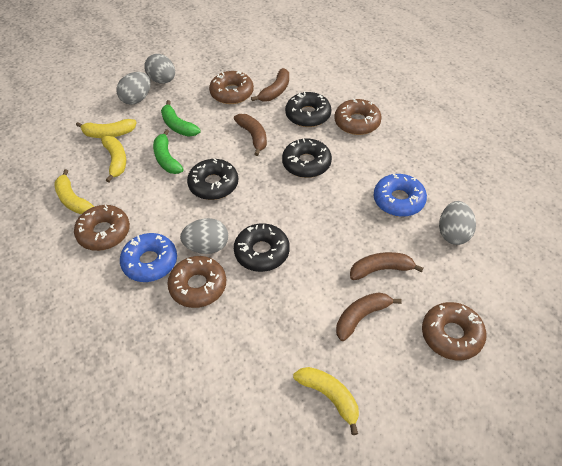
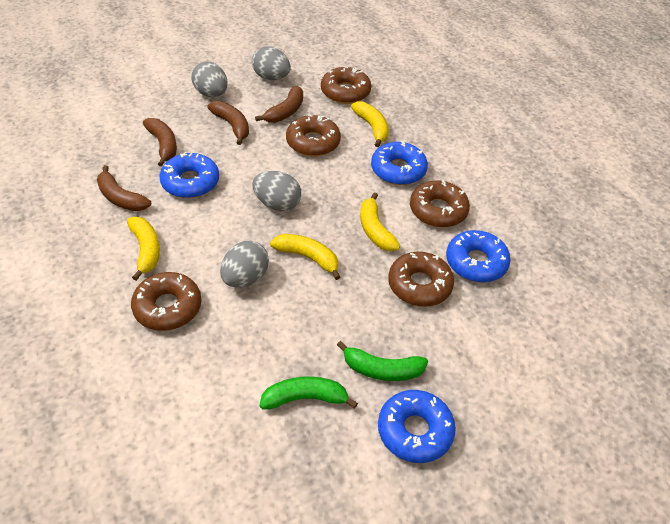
black donut: [187,158,238,200] [234,223,290,272] [282,138,332,178] [285,91,331,127] = 4 -> none = 0
blue donut: [120,233,177,282] [373,174,427,217] = 2 -> [159,153,219,198] [371,141,428,185] [378,390,456,463] [446,230,511,283] = 4

